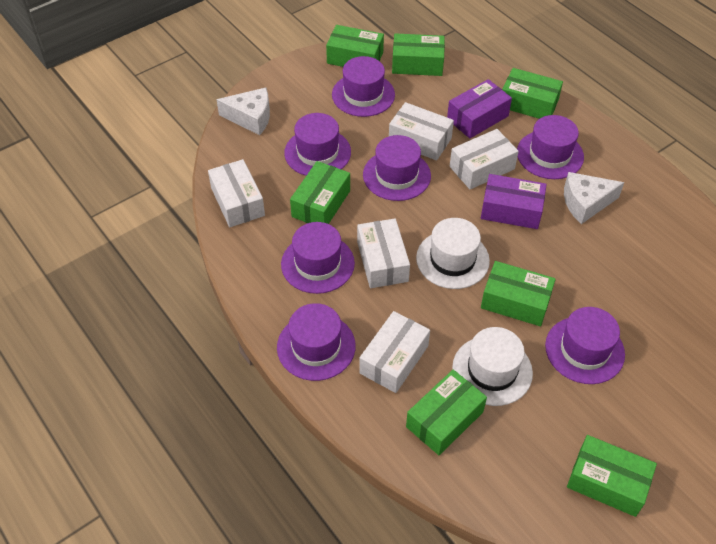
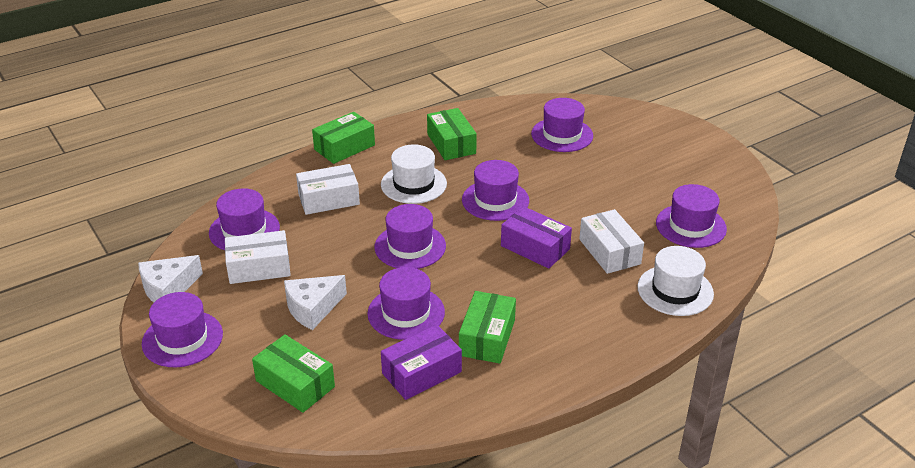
green box: [290,161,350,224] [326,25,384,67] [392,33,445,76] [406,370,487,455] [481,261,556,326] [502,68,563,119] [567,435,657,517] = 7 -> [252,334,335,413] [312,112,375,164] [427,108,477,160] [459,291,516,364] = 4
white box: [208,159,265,227] [357,218,410,288] [359,311,430,393] [389,102,454,161] [450,129,519,189] = 5 -> [225,230,291,284] [296,164,360,215] [579,209,644,274] = 3

